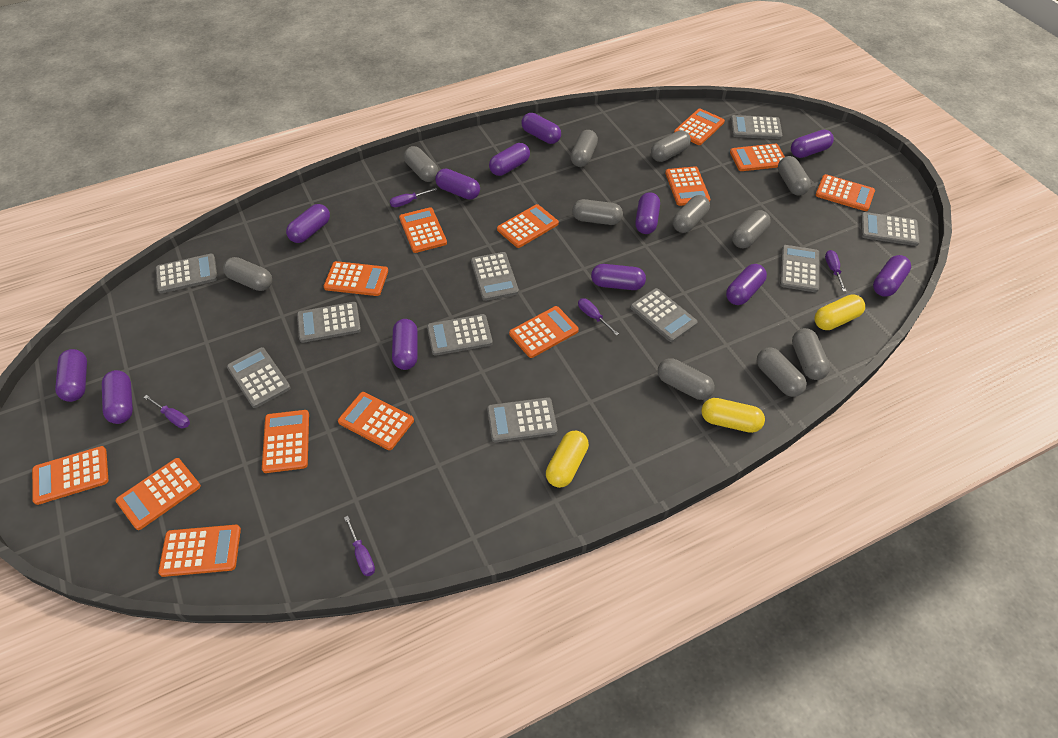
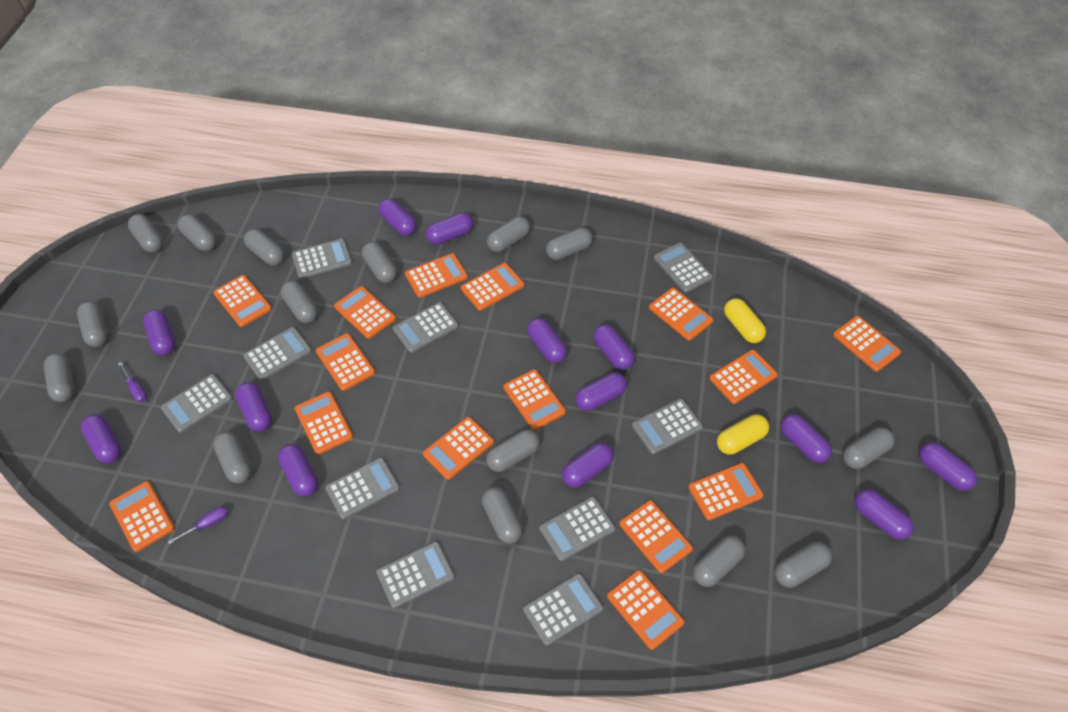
grey capsule: [223,257,272,291] [404,146,438,182] [570,130,598,167] [572,199,623,225] [651,130,691,162] [658,358,715,400] [673,195,710,233] [732,210,771,248] [757,347,807,397] [778,156,811,195] [792,328,830,380] = 11 -> [44,353,75,402] [77,302,108,347] [128,214,164,253] [178,214,217,251] [213,432,252,483] [244,229,285,266] [281,281,318,323] [362,242,397,283] [482,487,523,544] [486,429,540,472] [487,216,530,252] [546,228,593,260] [693,536,746,587] [775,542,832,588] [843,427,895,469] = 15
orange calculator: [32,446,108,505] [116,458,201,530] [158,525,241,577] [262,410,309,473] [324,261,388,296] [338,392,414,450] [399,207,447,253] [497,204,559,248] [509,306,579,358] [665,166,710,206] [674,109,725,145] [730,144,785,171] [815,174,875,211] = 13 -> [109,481,175,552] [213,275,272,327] [294,392,353,455] [316,333,375,391] [334,286,396,339] [405,253,468,298] [423,417,494,480] [461,263,524,311] [504,369,566,430] [607,570,684,650] [619,500,693,573] [649,288,713,341] [688,463,764,520] [709,350,778,404] [833,316,901,372] = 15
purple capsule: [55,349,87,402] [102,370,133,424] [286,204,330,243] [392,319,418,370] [435,168,480,200] [489,143,530,176] [521,113,561,144] [591,264,646,290] [635,192,660,234] [726,264,767,305] [791,130,834,158] [873,255,911,297] = 12 -> [81,415,122,463] [143,310,176,355] [235,382,272,432] [278,444,318,497] [379,199,417,236] [426,213,473,245] [527,318,567,363] [562,442,614,488] [575,372,627,411] [593,324,635,370] [781,414,832,463] [854,489,914,540] [919,442,977,491] = 13
purple screwdriver: [143,395,190,428] [344,516,375,576] [390,188,437,207] [578,298,619,336] [825,250,846,292] = 5 -> [118,362,147,403] [168,506,228,545] = 2
yellow capsule: [546,430,589,488] [701,398,765,433] [815,295,865,330] = 3 -> [717,414,769,455] [724,298,766,343] = 2

